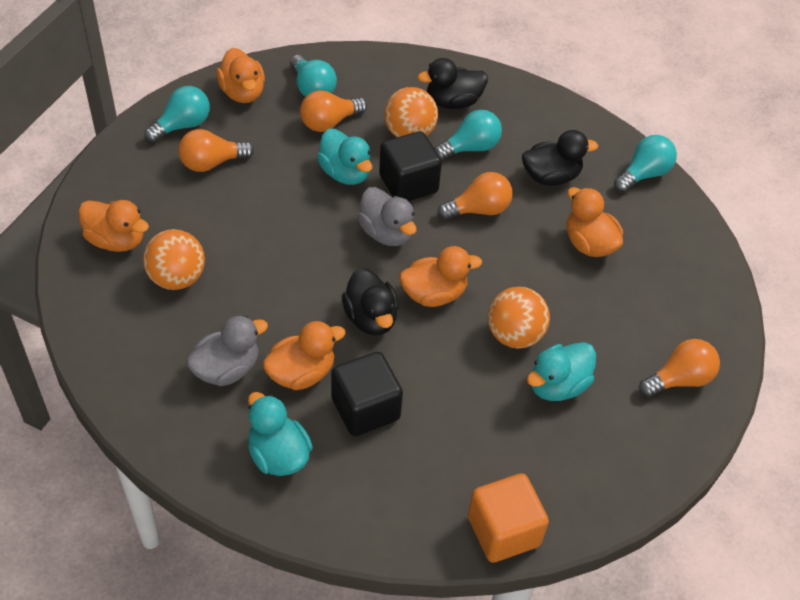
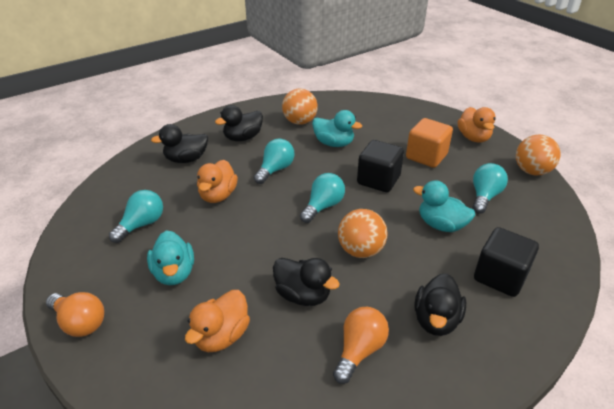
black duck: [342,268,399,335] [417,58,488,109] [522,130,598,186] = 3 -> [151,124,208,163] [215,105,263,141] [273,258,340,306] [414,273,466,336] = 4
grey duck: [186,315,268,386] [357,187,417,246] = 2 -> none = 0
orange duck: [78,200,149,252] [216,48,265,103] [263,321,346,390] [399,246,482,307] [566,187,623,257] = 5 -> [185,290,250,352] [197,160,238,203] [458,107,496,143] = 3
orange light bulb: [178,129,254,172] [300,90,367,132] [437,172,512,220] [639,339,720,397] = 4 -> [46,292,104,337] [333,307,389,384] = 2

